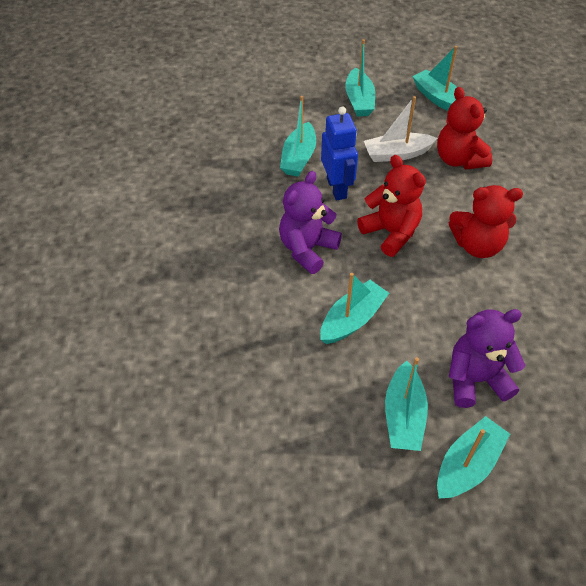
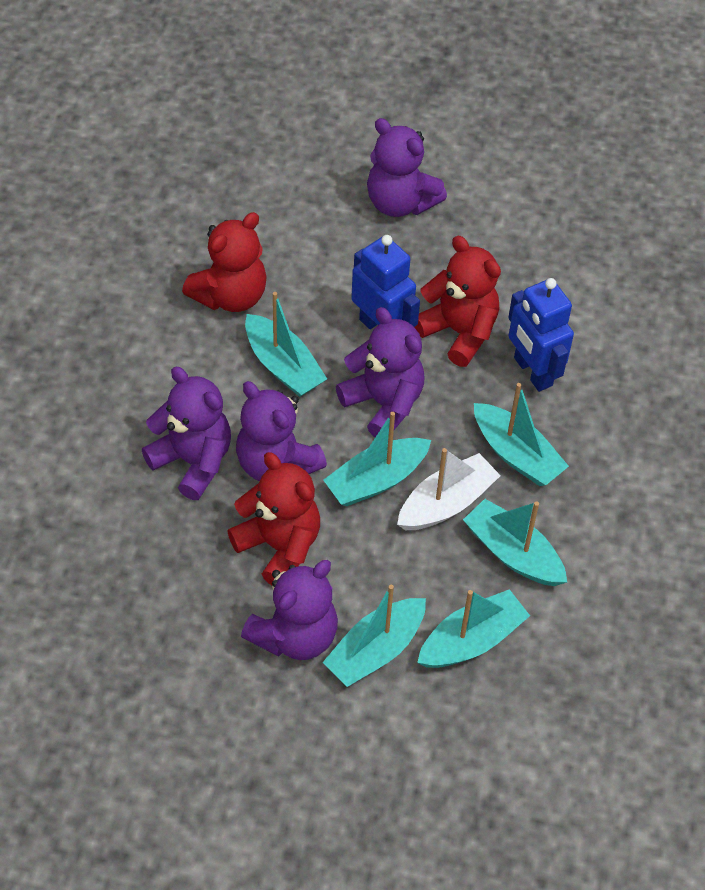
blue robot: [321,106,358,200] = 1 -> [351,235,420,329] [508,278,574,392] = 2
purple teddy bear: [279,171,342,274] [449,309,525,408] = 2 -> [142,367,231,500] [236,381,327,481] [241,560,338,660] [336,307,424,437] [367,118,447,217] = 5

